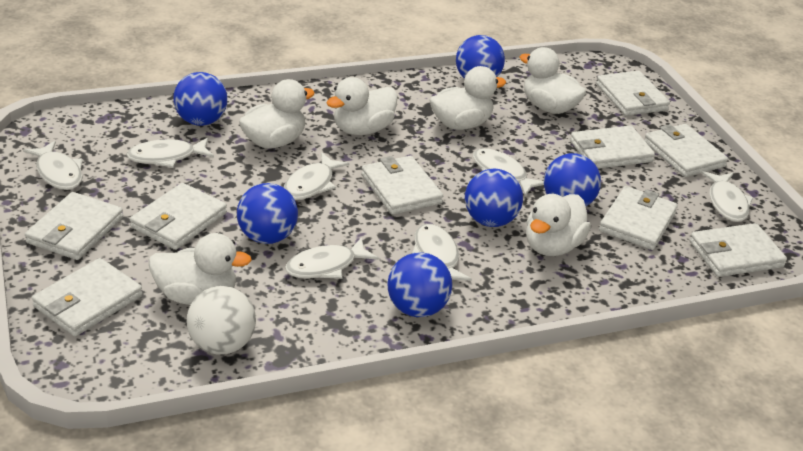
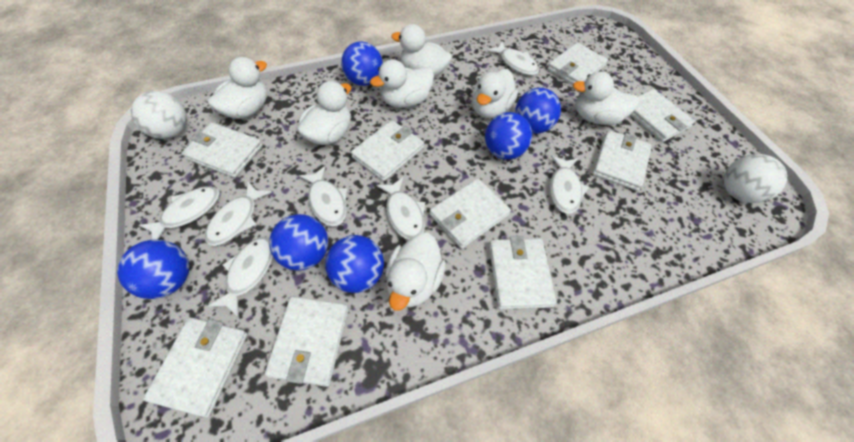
white ball: [186,286,256,355] = 1 -> [131,91,187,139] [724,154,787,203] = 2
white duck: [149,233,252,305] [239,79,315,149] [326,77,397,135] [430,66,506,130] [520,47,586,114] [526,194,591,256] = 6 -> [208,57,267,119] [297,81,351,145] [370,59,434,108] [385,232,446,311] [391,24,452,77] [472,69,518,118] [573,72,640,125] = 7

